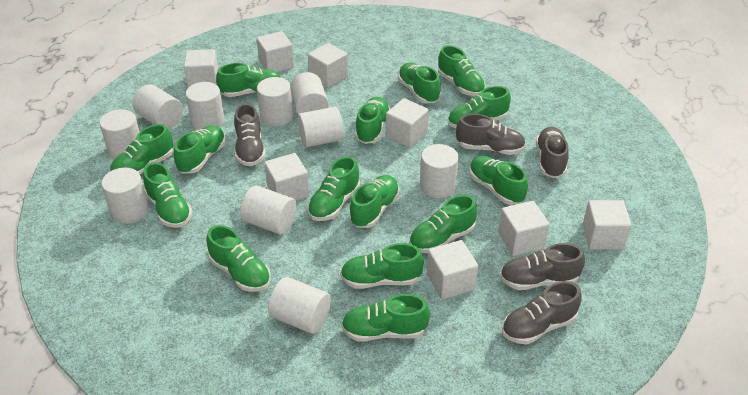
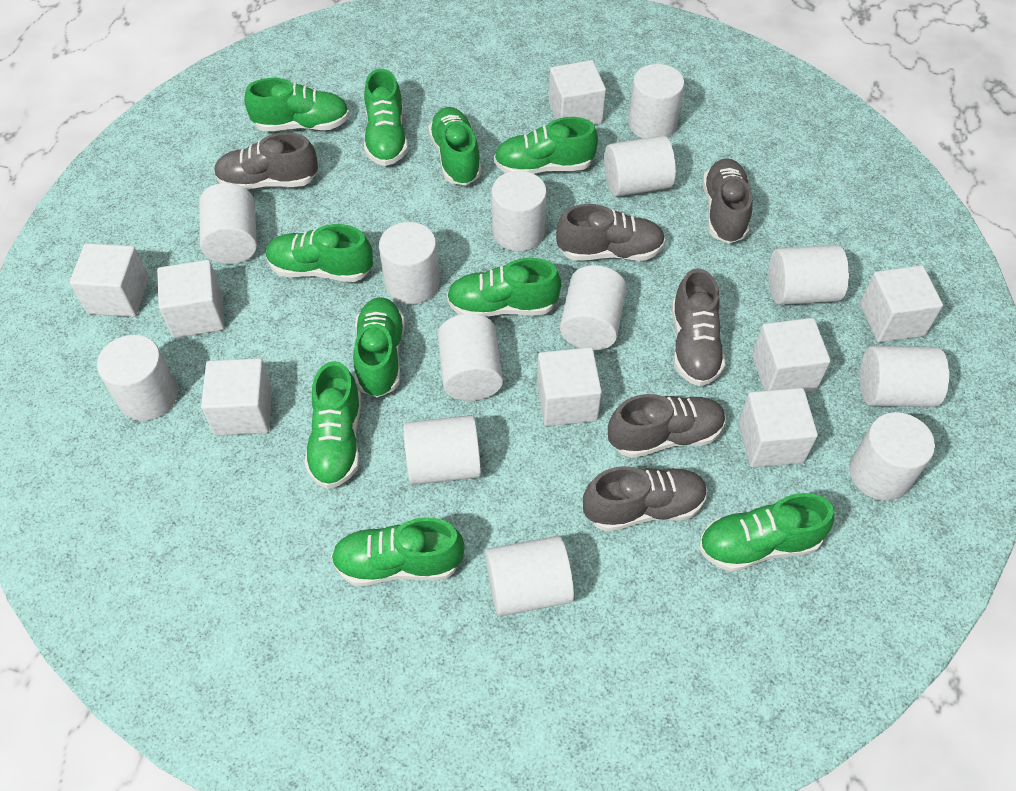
green shoe: [110,124,173,174] [143,162,193,228] [174,125,226,174] [206,225,271,292] [216,63,281,97] [308,156,360,221] [340,243,424,289] [341,294,430,342] [349,175,400,228] [355,97,390,144] [398,63,441,103] [409,195,477,253] [438,45,486,96] [448,86,511,128] [469,156,528,205] = 15 -> [244,78,350,131] [266,224,373,282] [304,361,361,489] [331,517,464,586] [353,297,405,398] [364,69,408,166] [428,107,482,185] [447,258,561,317] [494,117,598,174] [699,493,834,572] = 10
grey shoe: [234,103,266,166] [456,114,526,155] [500,243,585,290] [502,281,581,344] [536,127,569,178] = 5 -> [214,132,318,190] [556,204,665,261] [583,466,707,531] [608,394,726,458] [672,268,725,386] [703,158,752,244] = 6
white cylinder: [100,109,140,159] [101,168,149,224] [133,85,183,129] [186,82,225,130] [240,186,297,235] [257,77,293,126] [268,277,331,334] [290,72,329,114] [298,107,344,147] [420,144,459,198] = 10 -> [97,335,178,421] [199,183,257,264] [379,222,440,304] [403,415,481,485] [438,314,503,401] [486,536,574,616] [491,171,547,251] [560,265,627,351] [604,136,676,197] [628,64,684,139] [768,245,849,305] [849,412,935,501] [860,346,949,407] = 13

